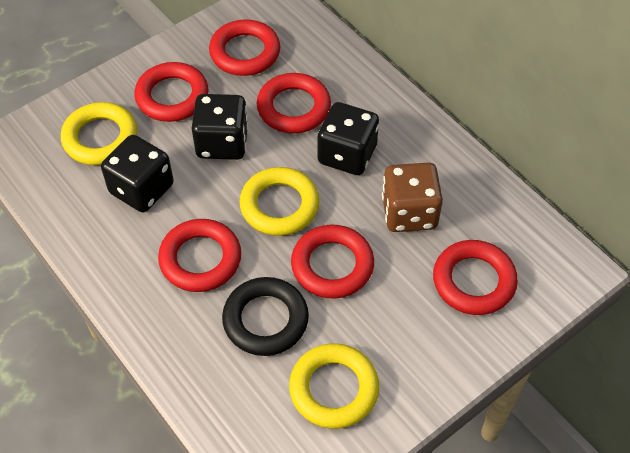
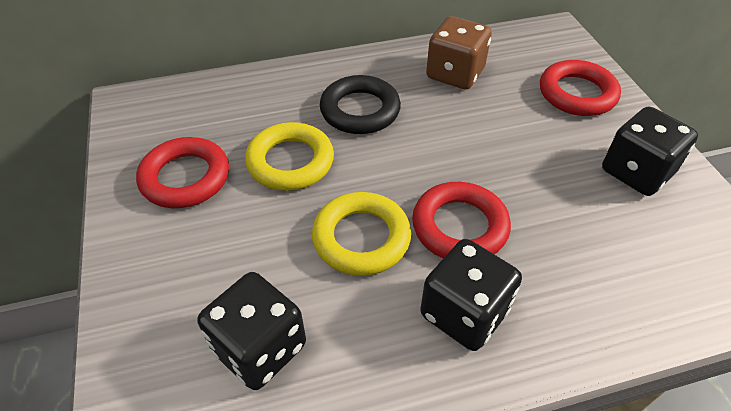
red ring: [135,62,209,122] [158,219,241,292] [209,19,281,76] [256,73,331,133] [291,225,374,299] [433,240,518,315] = 6 -> [136,137,229,208] [412,182,511,258] [540,60,621,116] = 3
yellow ring: [61,102,137,165] [239,167,320,236] [289,344,379,429] = 3 -> [245,122,334,191] [312,192,411,276] = 2

